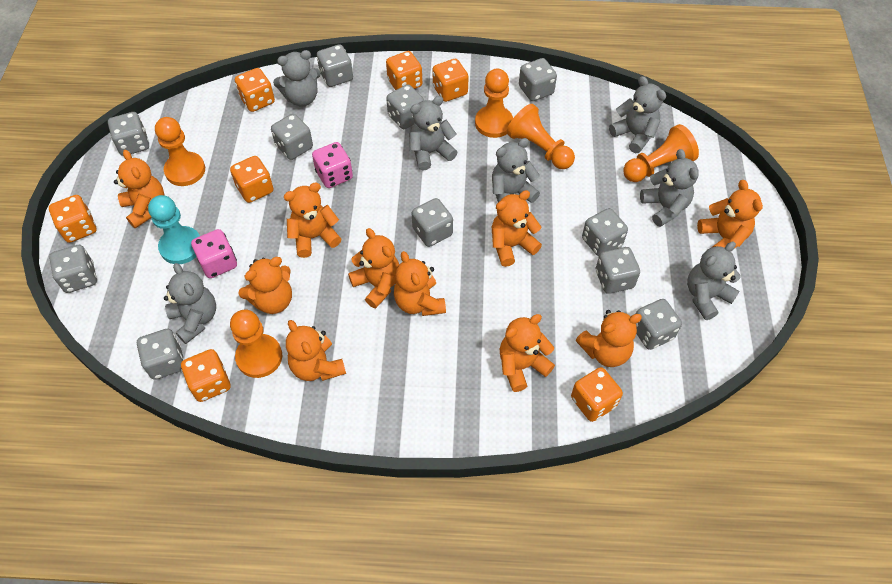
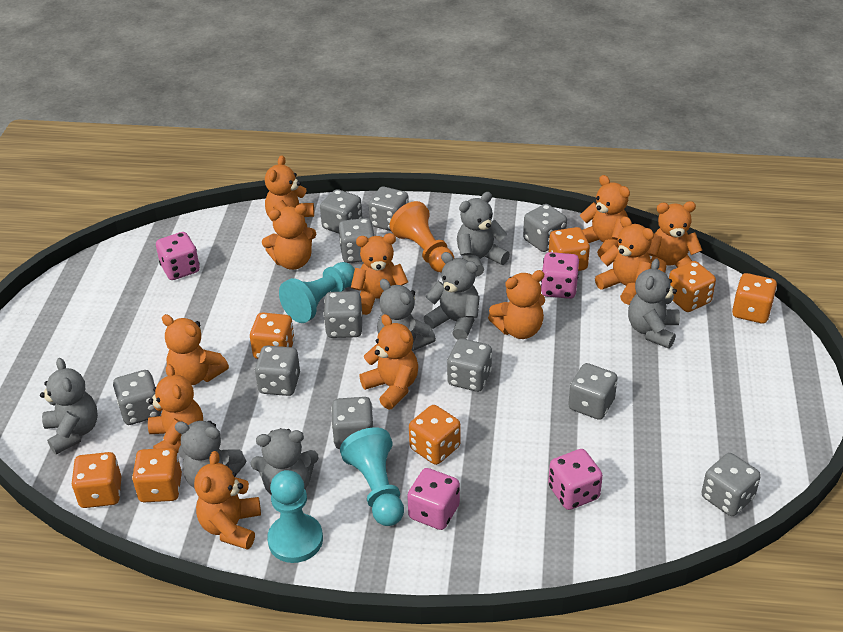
orange pawn: [155,117,205,186] [230,310,282,378] [475,69,513,138] [507,104,575,169] [623,124,699,182] = 5 -> [389,201,454,273] = 1
orange teddy bear: [114,150,165,229] [239,257,292,314] [284,182,342,258] [286,320,346,381] [348,228,399,308] [394,251,446,316] [492,190,542,267] [500,314,555,392] [576,310,642,367] [697,180,763,248] = 10 -> [148,364,203,453] [162,314,229,385] [194,451,261,550] [262,204,316,270] [265,155,314,227] [351,233,408,315] [359,314,418,410] [488,270,545,339] [580,175,630,257] [595,216,654,305] [647,201,702,273] = 11
pink dice: [191,229,237,278] [312,142,353,188] = 2 -> [156,232,200,280] [407,468,460,530] [541,252,579,299] [548,449,603,510] = 4
turquoise pawn: [148,195,200,264] = 1 -> [267,470,323,563] [279,262,355,323] [340,427,404,526] = 3

